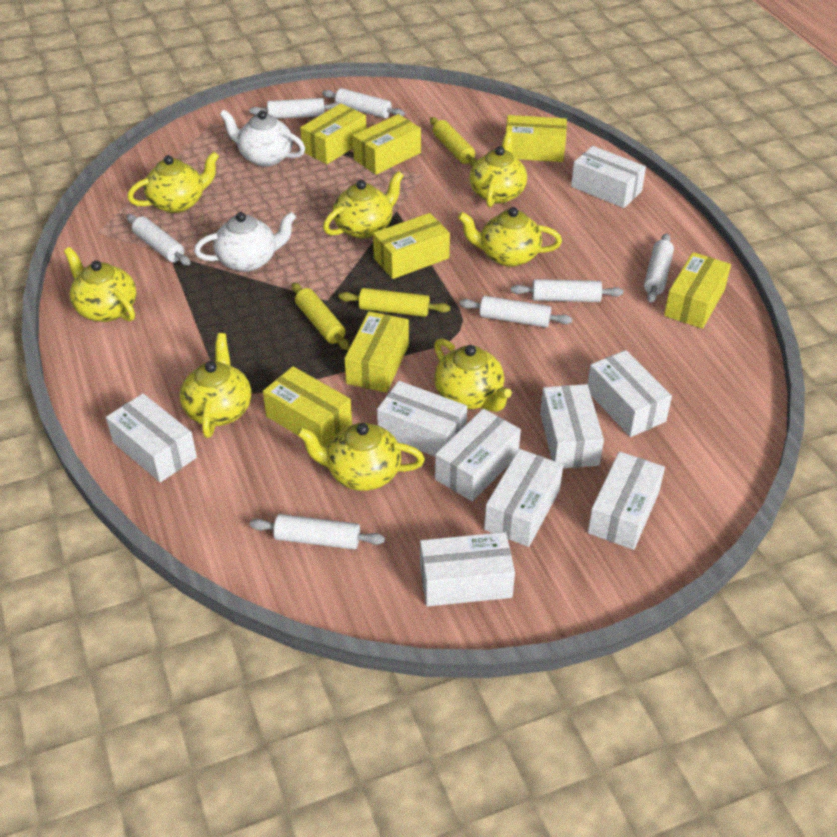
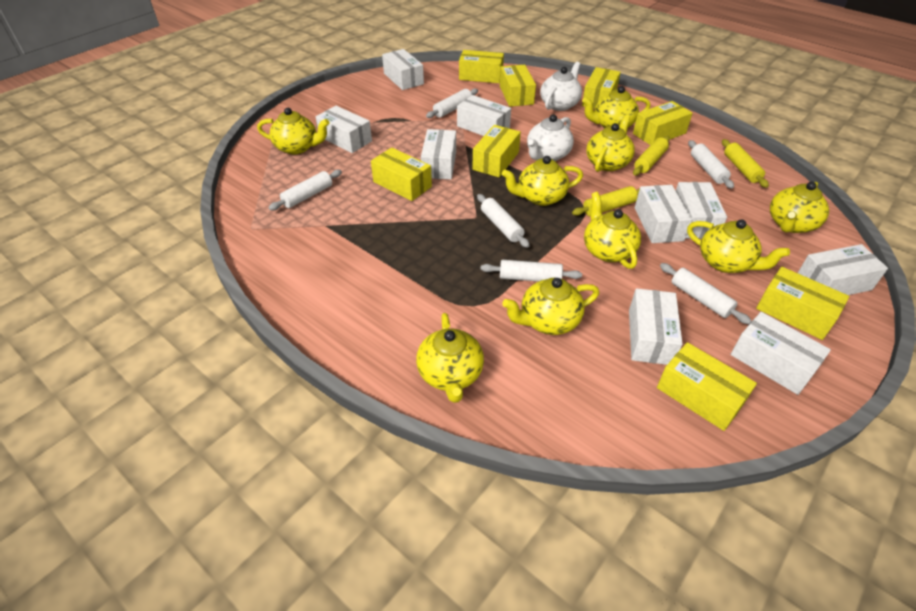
white rolling pin: [126,214,190,265] [249,98,340,119] [250,514,385,549] [322,88,405,118] [459,296,572,327] [511,279,623,302] [644,233,674,303] = 7 -> [269,170,342,210] [426,88,478,118] [477,194,530,248] [481,260,582,282] [660,263,752,324] [688,140,734,189] = 6
yellow box: [263,366,352,447] [300,103,366,164] [344,311,409,393] [353,114,421,175] [373,213,450,279] [506,115,567,162] [664,252,731,329] = 7 -> [371,147,432,201] [459,50,504,83] [472,125,521,177] [500,65,536,107] [582,67,621,109] [633,101,693,145] [657,342,757,431] [756,267,849,340] = 8
yellow teapot: [64,247,136,322] [127,152,219,213] [180,333,251,438] [297,422,425,491] [323,171,404,239] [434,338,512,412] [458,207,562,267] [469,131,527,207] = 8 -> [257,108,329,155] [416,313,484,403] [502,156,583,206] [502,278,599,335] [582,86,651,128] [584,192,641,269] [586,114,635,172] [687,219,790,273] [770,182,829,233] = 9

